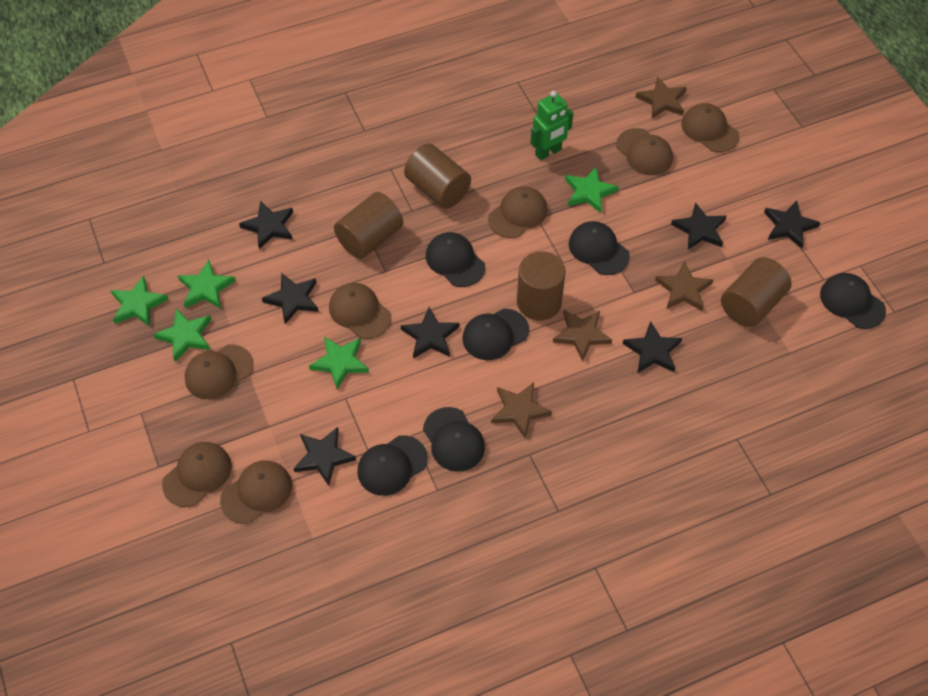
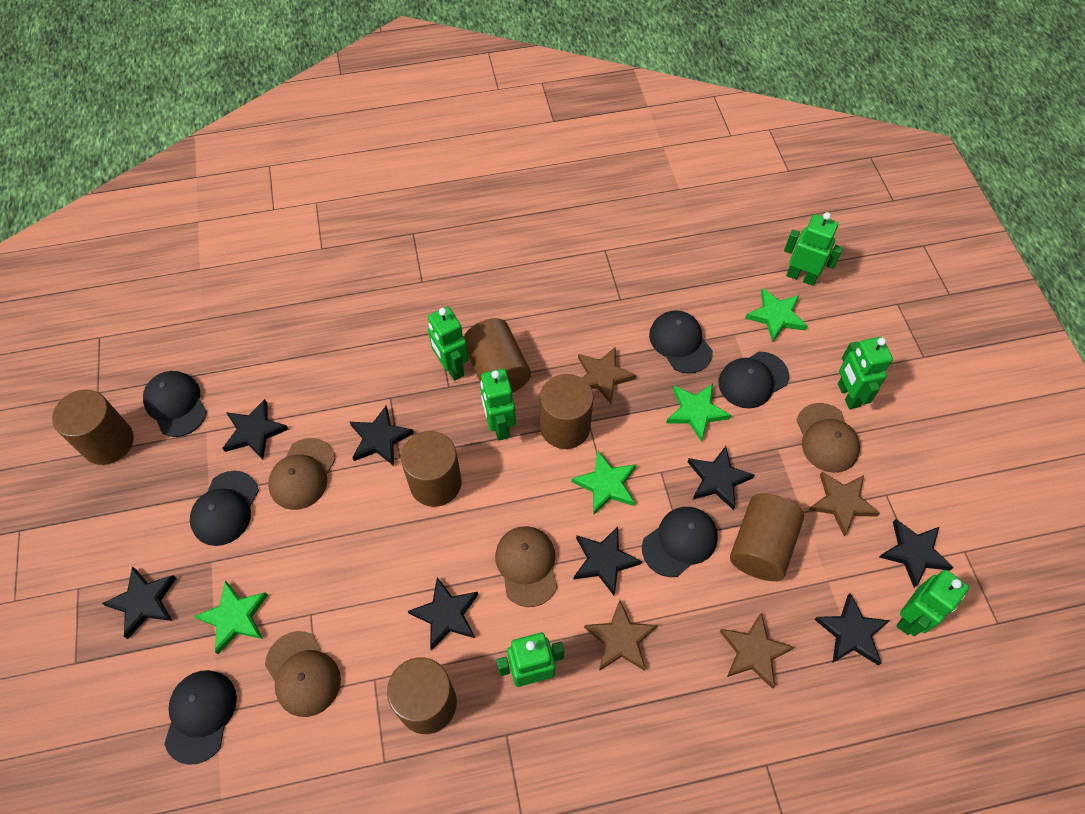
black star: [239,201,293,249] [262,273,319,324] [293,427,356,486] [401,307,459,359] [623,321,682,373] [671,202,727,250] [764,201,821,249] = 7 -> [102,566,176,639] [223,399,289,460] [350,406,414,466] [408,577,478,651] [573,526,642,595] [688,446,754,510] [814,593,890,665] [879,519,954,588] = 8
brown cap: [162,442,232,507] [184,344,253,399] [220,460,292,524] [329,283,391,339] [488,186,548,238] [616,128,673,175] [681,103,739,152] = 7 -> [265,631,341,717] [268,438,336,510] [495,526,558,607] [797,403,860,473] = 4
brown cylinder: [334,192,403,259] [404,144,471,209] [517,251,566,321] [721,257,792,327] = 4 -> [52,389,134,465] [387,657,457,734] [401,431,462,507] [464,318,531,393] [540,374,594,449] [730,493,804,581] = 6
green robot: [530,91,573,160] = 1 -> [428,307,469,381] [480,369,516,441] [497,633,564,687] [784,212,843,286] [838,337,893,409] [896,570,969,636] = 6
green star: [110,276,169,327] [153,309,212,362] [178,260,236,309] [309,337,369,389] [565,167,619,213] = 5 -> [194,580,268,654] [571,451,636,514] [666,384,731,442] [745,288,807,342] = 4

